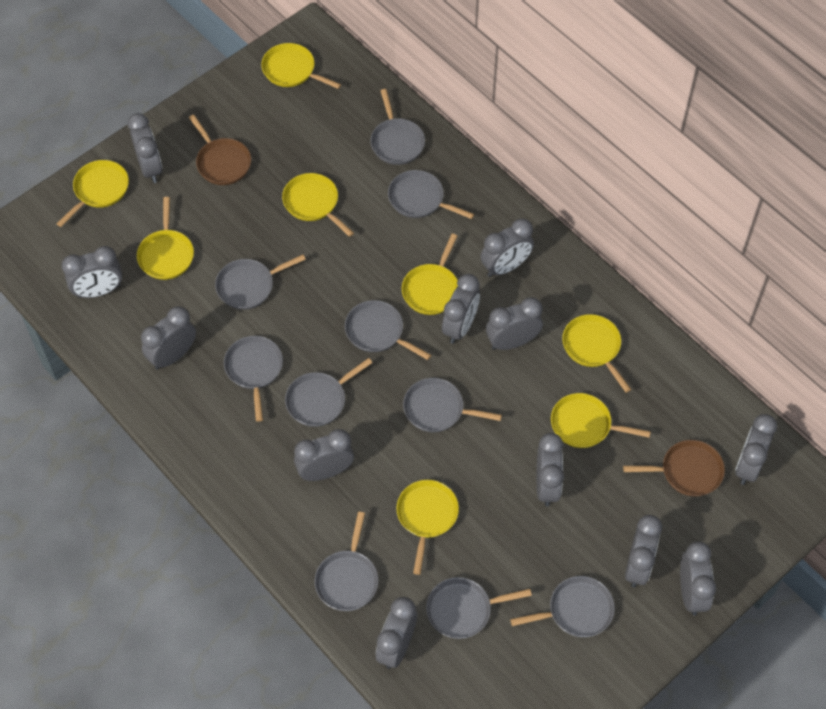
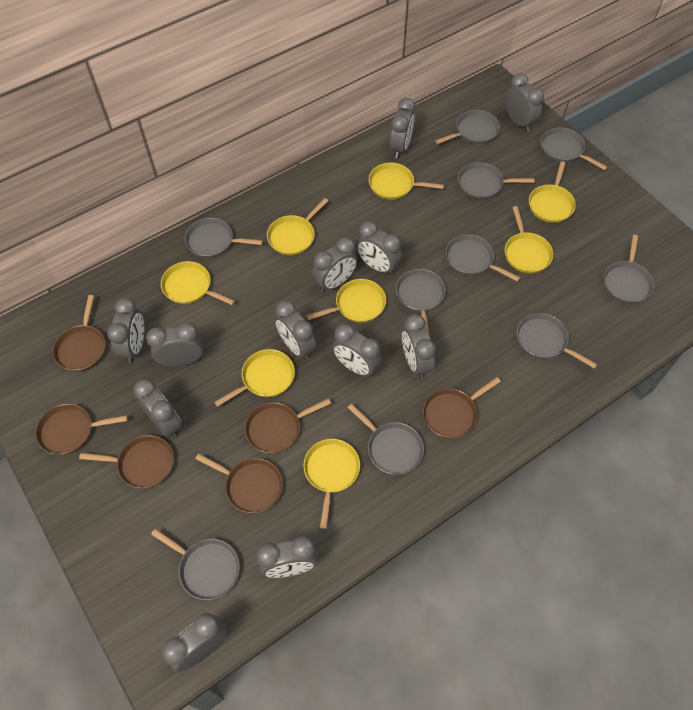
brown pan: [189,115,251,185] [623,440,725,497] = 2 -> [35,404,128,455] [53,295,106,372] [79,435,174,489] [195,454,283,513] [245,398,331,454] [423,377,501,439] = 6

